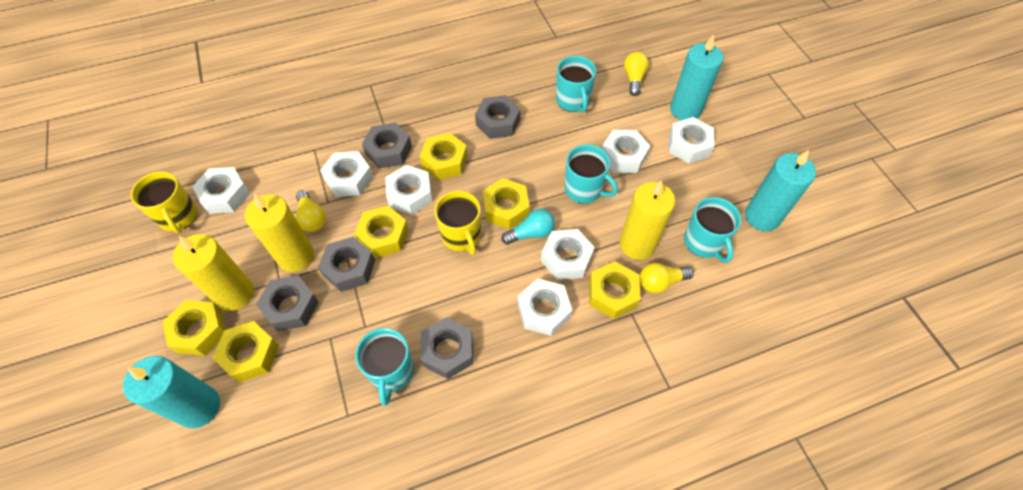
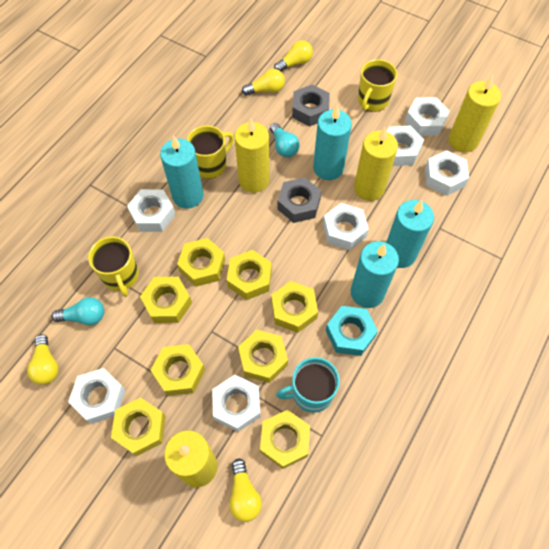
grey nut: [256,275,319,331] [318,237,375,292] [362,123,412,169] [420,317,473,379] [475,95,521,139] = 5 -> [277,177,321,223] [292,85,330,127] = 2
turquoise candle: [123,356,220,428] [670,35,723,121] [745,150,816,231] = 3 -> [160,136,204,209] [313,106,352,180] [351,241,399,308] [386,200,434,268] = 4
turquoise light bulb: [501,209,555,245] = 1 -> [52,297,104,325] [270,123,300,157] = 2
turquoise mug: [355,328,414,406] [556,56,596,113] [565,144,618,204] [684,197,741,263] = 4 -> [276,357,340,413] = 1
turquoise nut: none = 0 -> [326,306,378,356] = 1
yellow candle: [173,234,254,311] [245,194,314,272] [619,180,675,260] = 3 -> [164,430,218,487] [235,119,270,193] [354,128,398,201] [449,76,501,152] = 4
yellow light bulb: [296,190,326,232] [624,52,649,96] [639,263,694,293] = 3 -> [27,334,59,385] [229,459,262,522] [242,69,285,96] [274,40,313,71] = 4
yellow mug: [131,171,197,233] [434,191,481,255] = 2 -> [88,236,139,297] [187,125,234,179] [358,59,397,112] = 3
yellow nut: [163,300,226,356] [212,321,279,383] [354,206,409,258] [420,133,468,180] [483,178,530,229] [589,261,641,319] = 6 -> [111,397,166,456] [140,277,192,323] [151,344,205,396] [177,238,225,287] [227,250,272,300] [238,330,288,383] [260,410,310,469] [271,281,318,333] = 8

